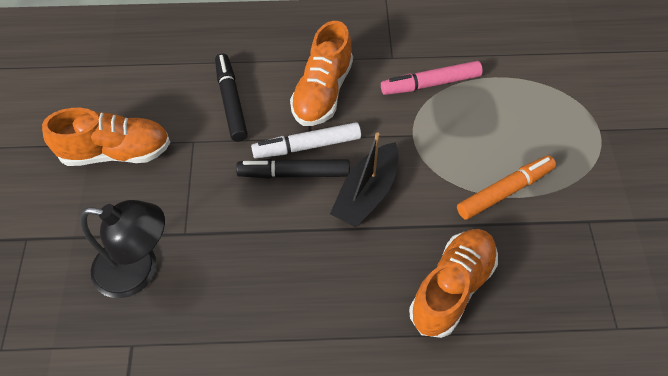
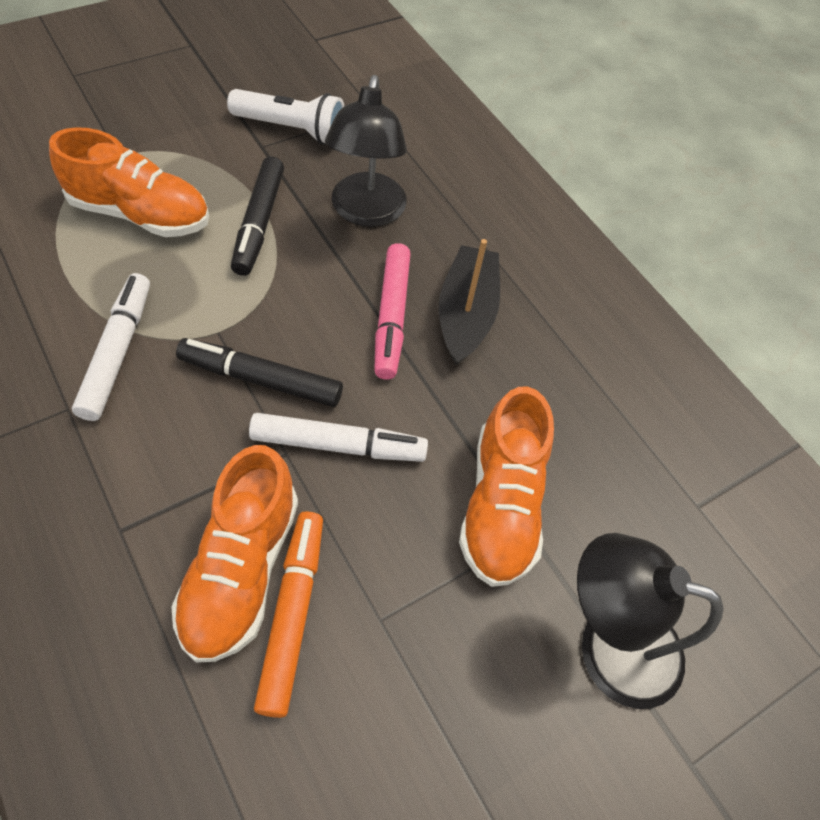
black lamp: [80,200,165,298] = 1 -> [325,75,407,227] [577,533,724,709] = 2
white flashlight: none = 0 -> [227,89,344,145] = 1
white marker: [251,122,361,158] = 1 -> [72,273,150,421] [249,413,428,462] = 2

